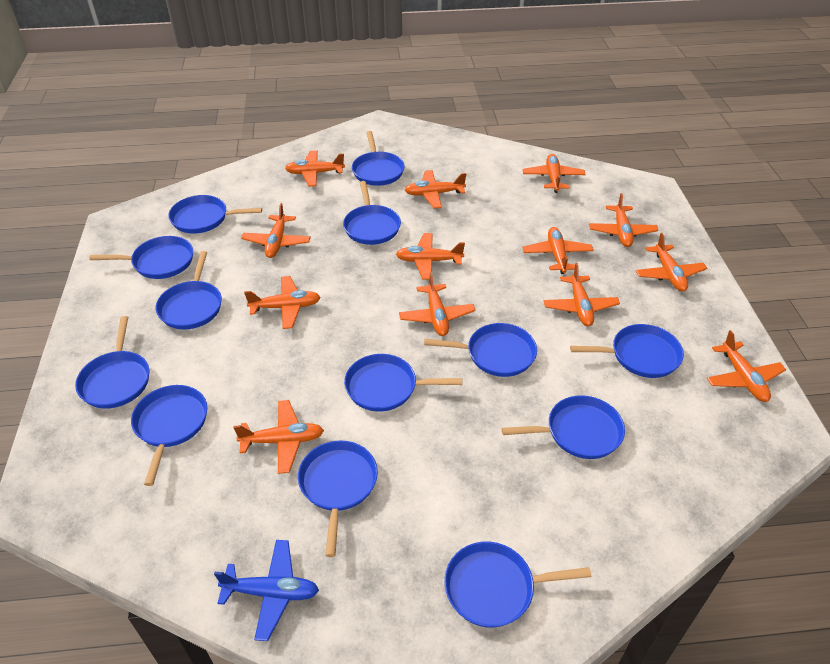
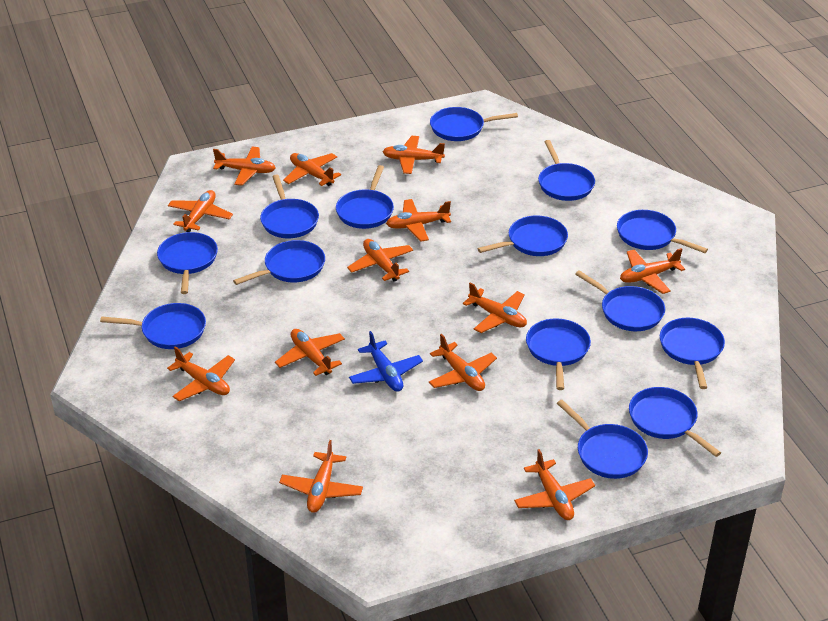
blue pan: [75,316,149,409] [89,236,193,279] [131,385,207,486] [156,251,222,330] [168,195,262,234] [298,440,378,557] [343,181,401,245] [344,354,462,412] [352,131,405,186] [424,323,537,377] [444,542,591,628] [501,395,625,459] [570,324,684,378] = 13 -> [100,303,206,349] [157,232,218,294] [233,240,325,285] [260,174,319,238] [336,165,394,229] [430,107,518,141] [478,216,568,256] [526,318,591,390] [538,140,595,201] [557,400,648,479] [575,270,665,331] [617,210,708,253] [629,387,721,457] [660,318,725,389] = 14

